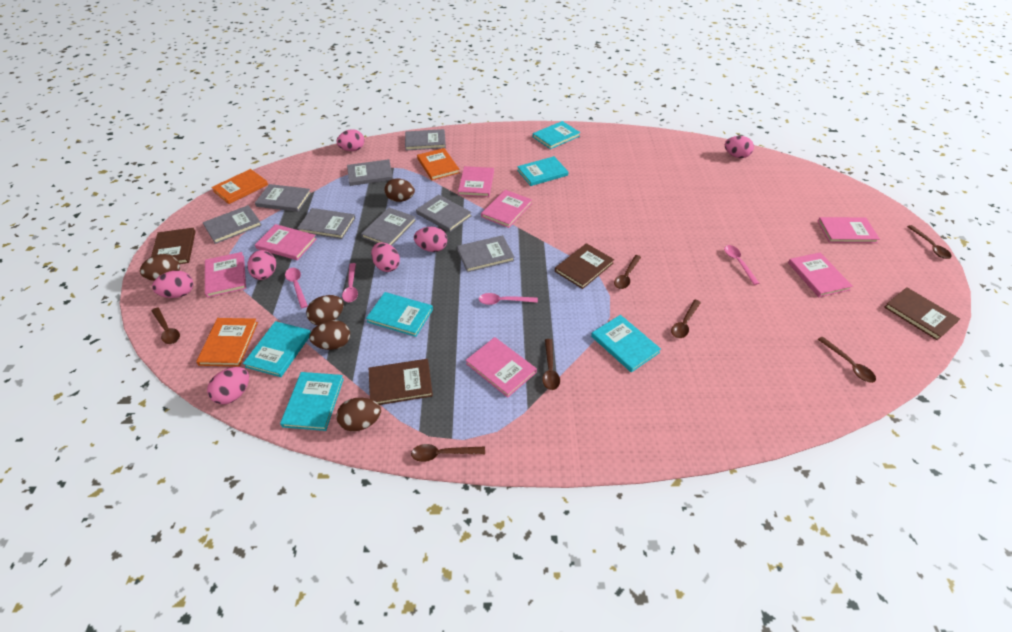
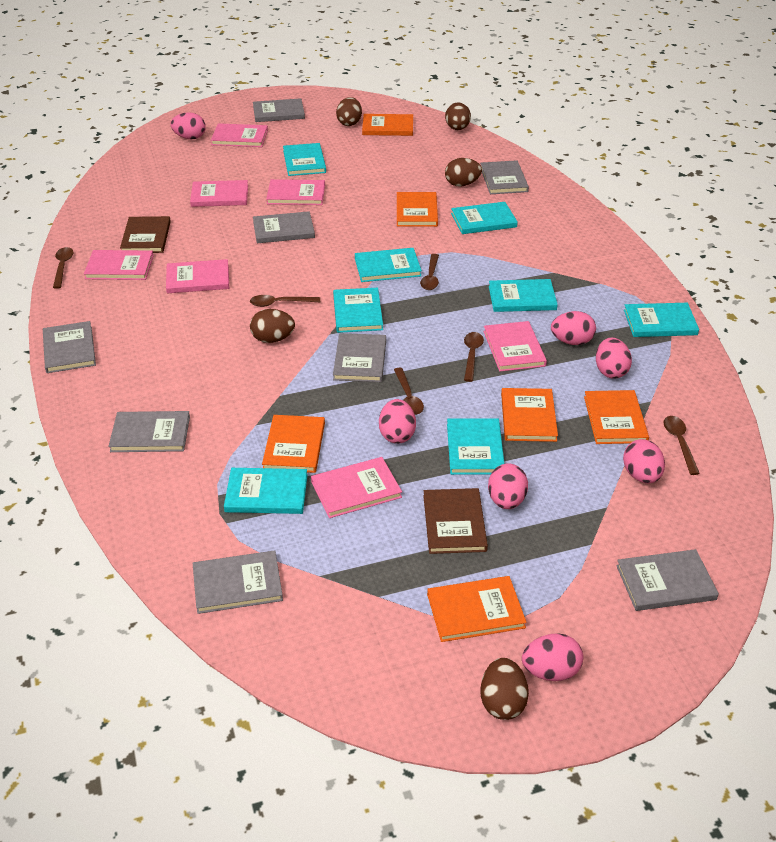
brown book: [151,228,196,264] [369,359,433,405] [555,243,614,289] [884,287,960,340] = 4 -> [120,216,171,253] [423,488,488,554] = 2
brown spoon: [152,307,180,344] [411,444,485,462] [542,339,560,390] [614,255,641,289] [671,300,701,338] [818,337,876,383] [907,225,952,259] = 7 -> [53,247,74,289] [250,295,320,307] [394,368,424,415] [420,254,439,290] [464,332,484,382] [664,416,700,475] = 6
orange book: [196,318,258,367] [211,169,268,204] [417,148,460,180] = 3 -> [262,415,325,473] [362,114,413,136] [397,192,438,227] [427,576,527,642] [501,388,558,442] [584,390,649,444] = 6
pink spoon: [285,268,308,308] [342,263,358,302] [479,293,538,305] [724,245,759,285] = 4 -> none = 0
turquoise book: [243,321,311,377] [280,372,344,431] [366,292,433,337] [517,156,569,186] [533,121,581,149] [591,315,661,372] = 6 -> [224,468,307,514] [283,143,326,176] [333,288,383,333] [355,248,422,282] [447,418,505,475] [451,202,518,234] [489,279,558,312] [624,303,699,337] = 8

